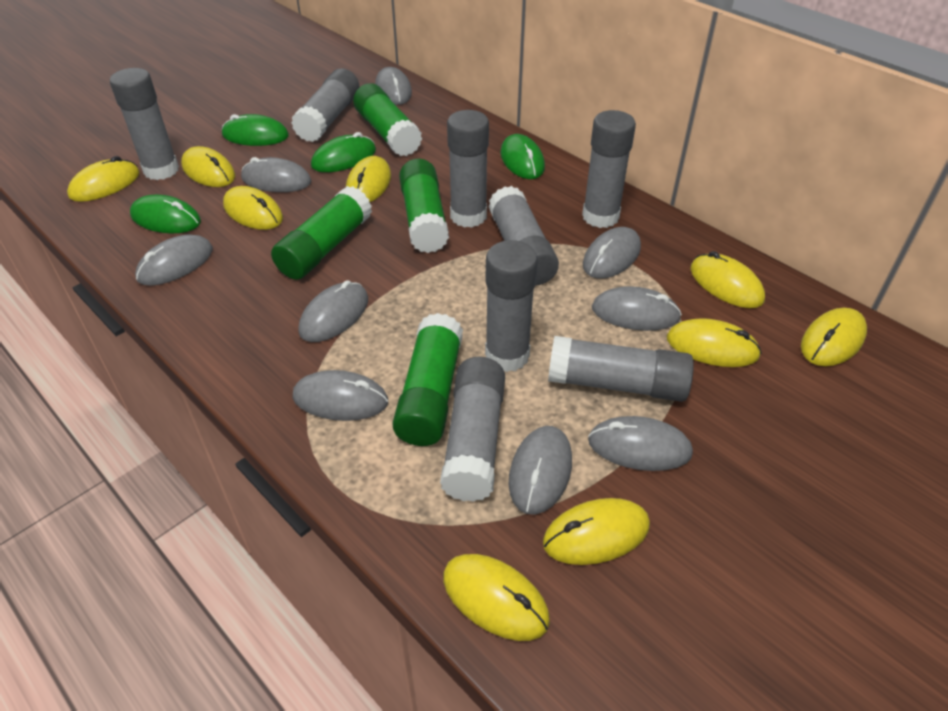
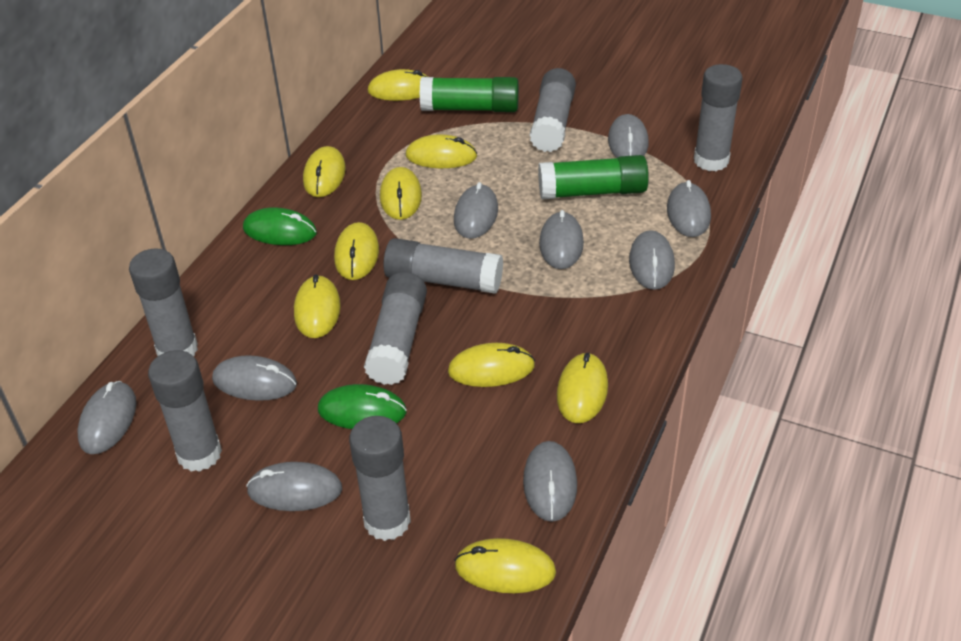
green glue stick: [271,186,372,280] [353,83,422,156] [392,313,463,446] [399,159,449,253] = 4 -> [420,77,519,112] [538,155,649,199] = 2
green mouse: [130,195,201,233] [222,114,289,146] [311,132,376,172] [500,134,545,179] = 4 -> [243,207,317,245] [318,384,407,429] = 2
grey glue stick: [110,68,179,180] [291,69,360,142] [440,357,505,502] [447,110,489,228] [485,240,538,372] [488,186,559,286] [548,336,694,402] [582,110,636,228] = 8 -> [129,248,198,356] [148,350,222,472] [349,416,411,541] [364,272,427,385] [383,238,503,294] [530,68,576,152] [694,64,742,171] = 7

